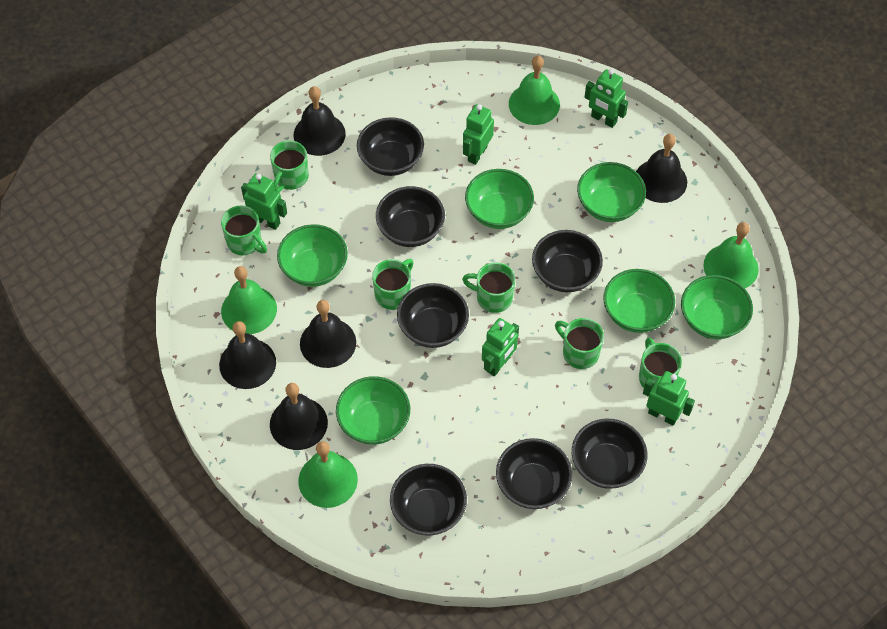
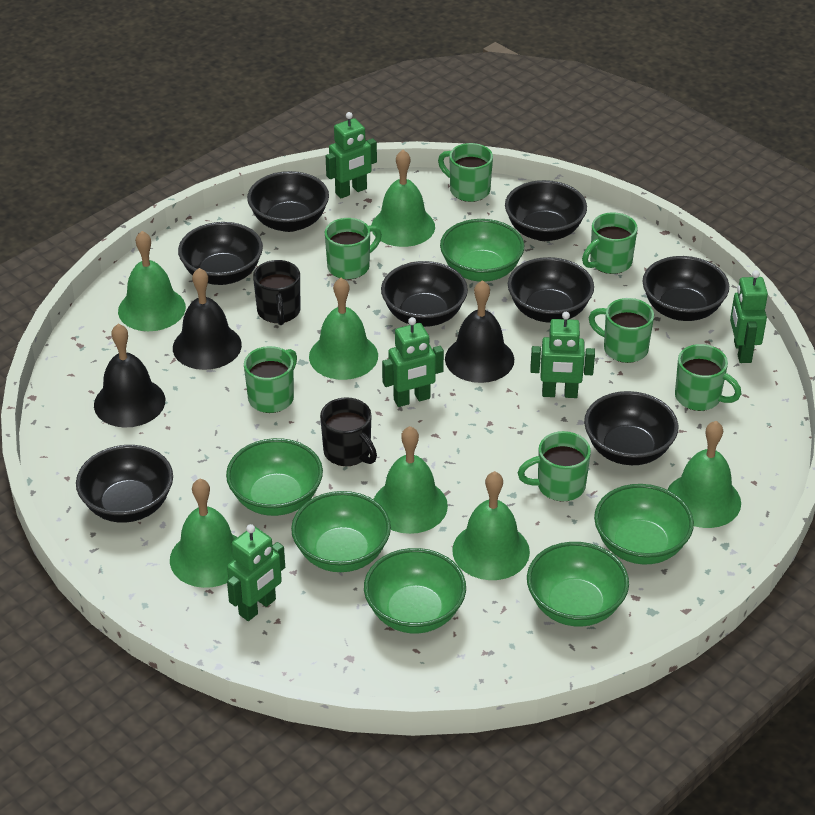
black bell: [219,321,276,389] [270,383,328,450] [293,86,346,156] [300,300,356,368] [636,134,687,203] = 5 -> [94,323,165,428] [173,268,242,370] [445,280,514,383] = 3
black bowl: [357,117,424,176] [376,186,445,247] [390,464,467,536] [397,283,469,348] [496,438,572,509] [532,230,603,292] [572,419,647,489] = 7 -> [76,445,173,523] [178,222,263,285] [247,171,329,232] [381,261,468,327] [505,180,587,241] [508,257,594,323] [584,391,678,465] [642,256,729,321] = 8
black mug: none = 0 -> [253,260,300,325] [320,397,377,466] = 2
green bell: [221,266,277,334] [298,441,358,508] [509,56,560,125] [703,222,759,288] = 4 -> [118,231,186,331] [170,479,237,588] [309,278,378,380] [371,150,435,247] [373,426,448,534] [452,471,530,580] [667,421,741,528] = 7
green mug: [221,206,267,255] [270,140,309,192] [372,259,413,310] [462,262,515,313] [555,318,604,369] [639,337,682,388] = 6 -> [244,346,297,413] [325,218,382,279] [438,143,493,202] [518,431,591,501] [582,212,637,274] [589,298,654,363] [675,344,741,411] = 7

